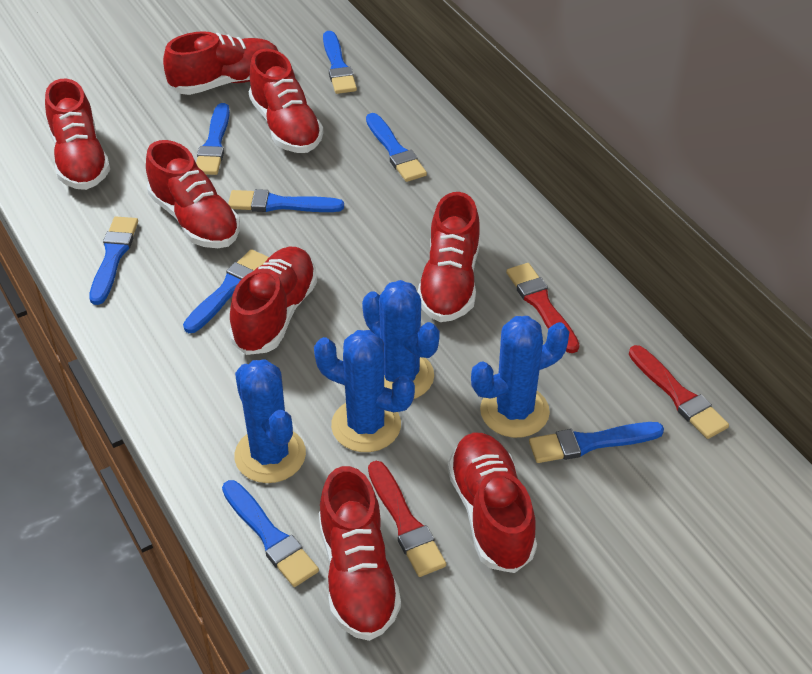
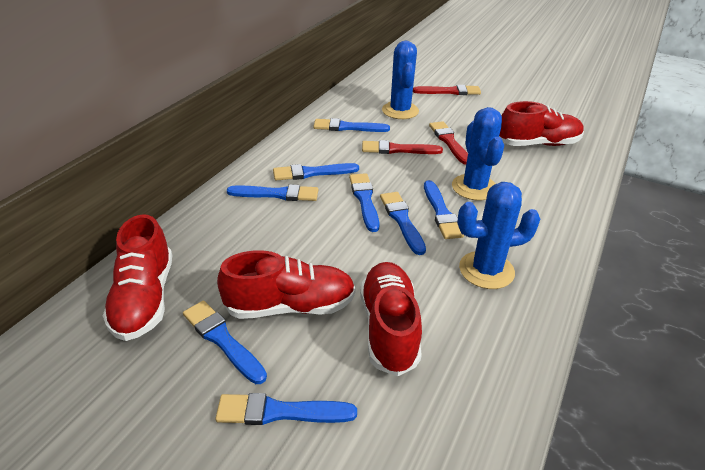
blue cactus: [234,359,306,483] [314,330,415,452] [362,280,440,399] [471,316,569,438] = 4 -> [382,41,419,119] [452,107,504,200] [457,182,540,289] = 3
red shoe: [45,78,110,190] [146,140,240,248] [163,31,278,95] [229,247,317,355] [249,49,324,153] [319,466,401,641] [418,192,480,322] [448,433,537,573] = 8 -> [103,214,172,341] [217,250,356,319] [360,262,422,376] [499,101,584,146] = 4

